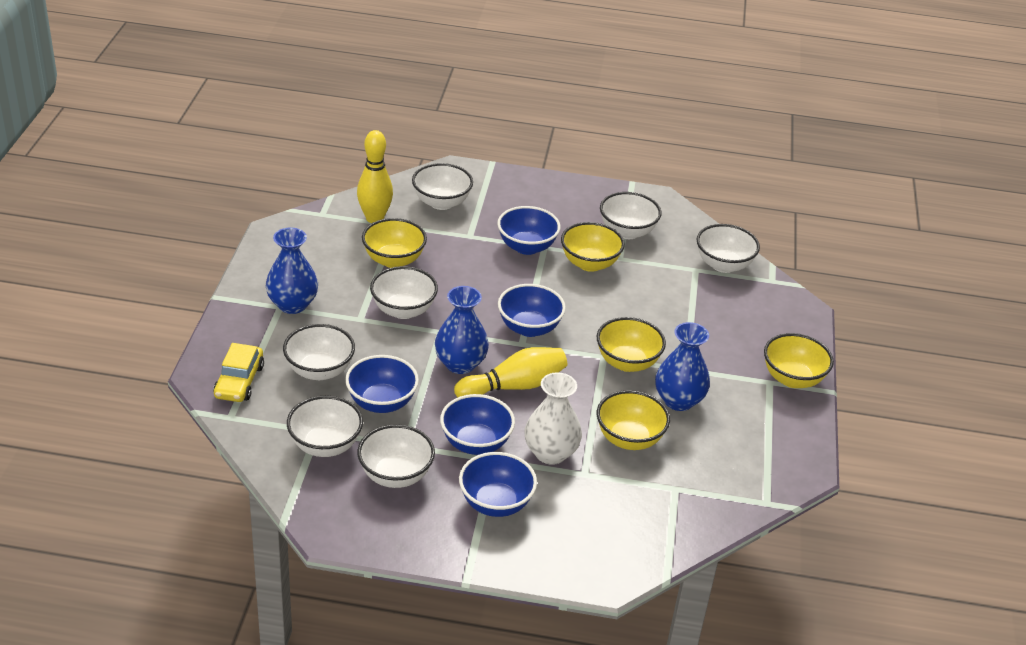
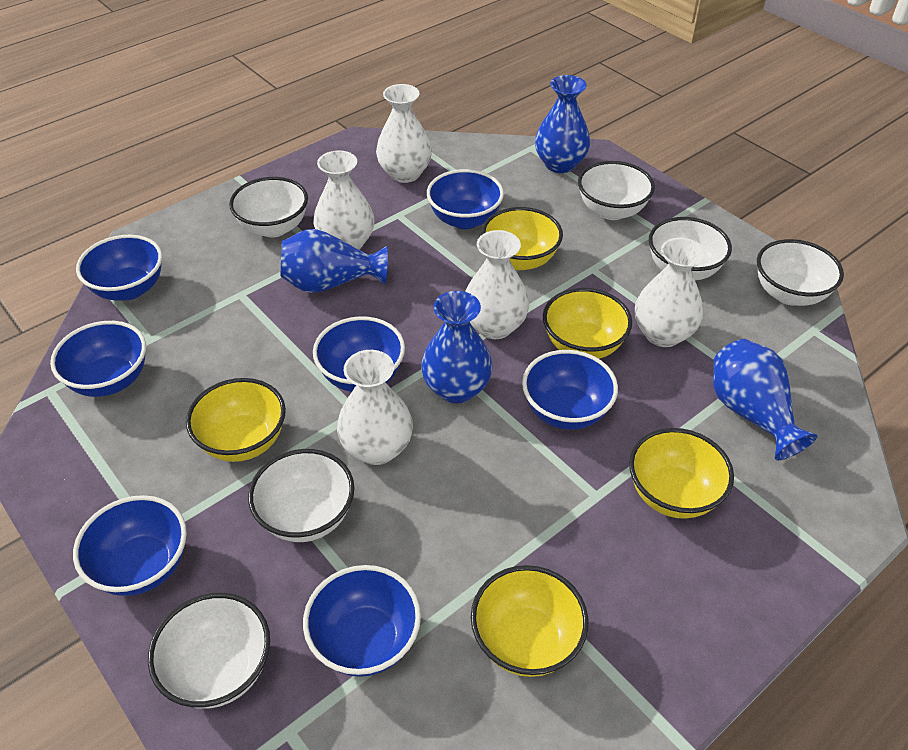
blue bowl: [345,355,419,413] [440,394,515,455] [459,452,537,517] [497,206,561,255] [498,284,566,337] = 5 -> [50,321,146,397] [73,495,187,596] [76,235,162,301] [303,565,421,677] [313,316,405,392] [427,169,504,229] [522,350,618,430] = 7
blue vase: [266,228,318,314] [435,286,489,374] [655,322,710,411] = 3 -> [280,229,388,293] [421,291,493,403] [535,75,590,173] [713,339,818,460] = 4
white bowl: [283,324,355,380] [287,396,363,457] [357,424,435,488] [370,266,438,319] [412,163,473,210] [600,192,661,239] [697,224,760,273] = 7 -> [148,593,270,709] [229,177,308,237] [248,449,354,542] [578,161,655,220] [649,217,732,281] [757,239,844,306] = 6
white vase: [525,372,582,465] = 1 -> [313,150,374,250] [337,350,413,465] [376,84,432,183] [465,230,529,339] [635,238,706,347] = 5
yellow bowling pin: [357,130,393,223] [454,347,567,398] = 2 -> none = 0
yellow car: [213,343,264,402] = 1 -> none = 0

